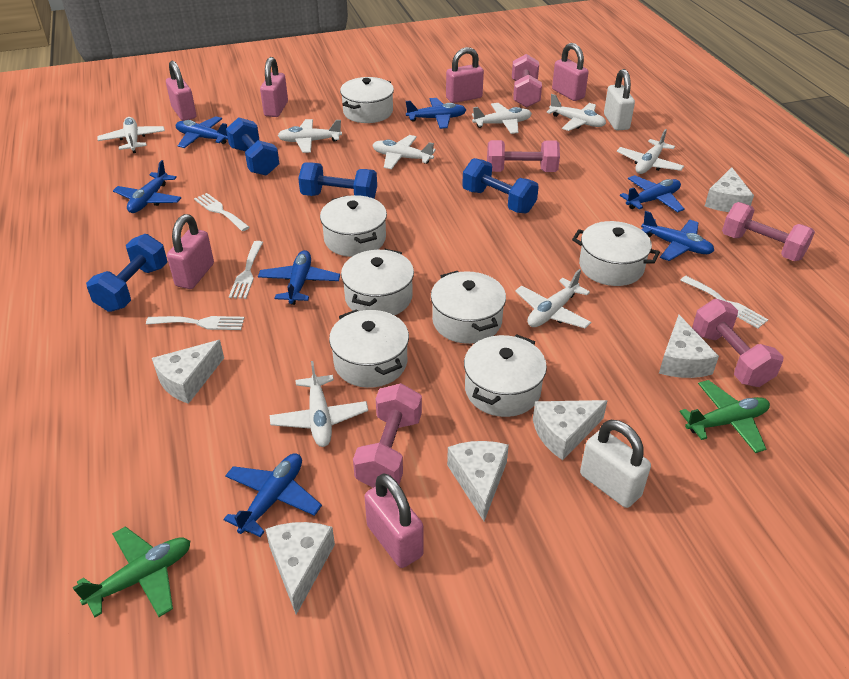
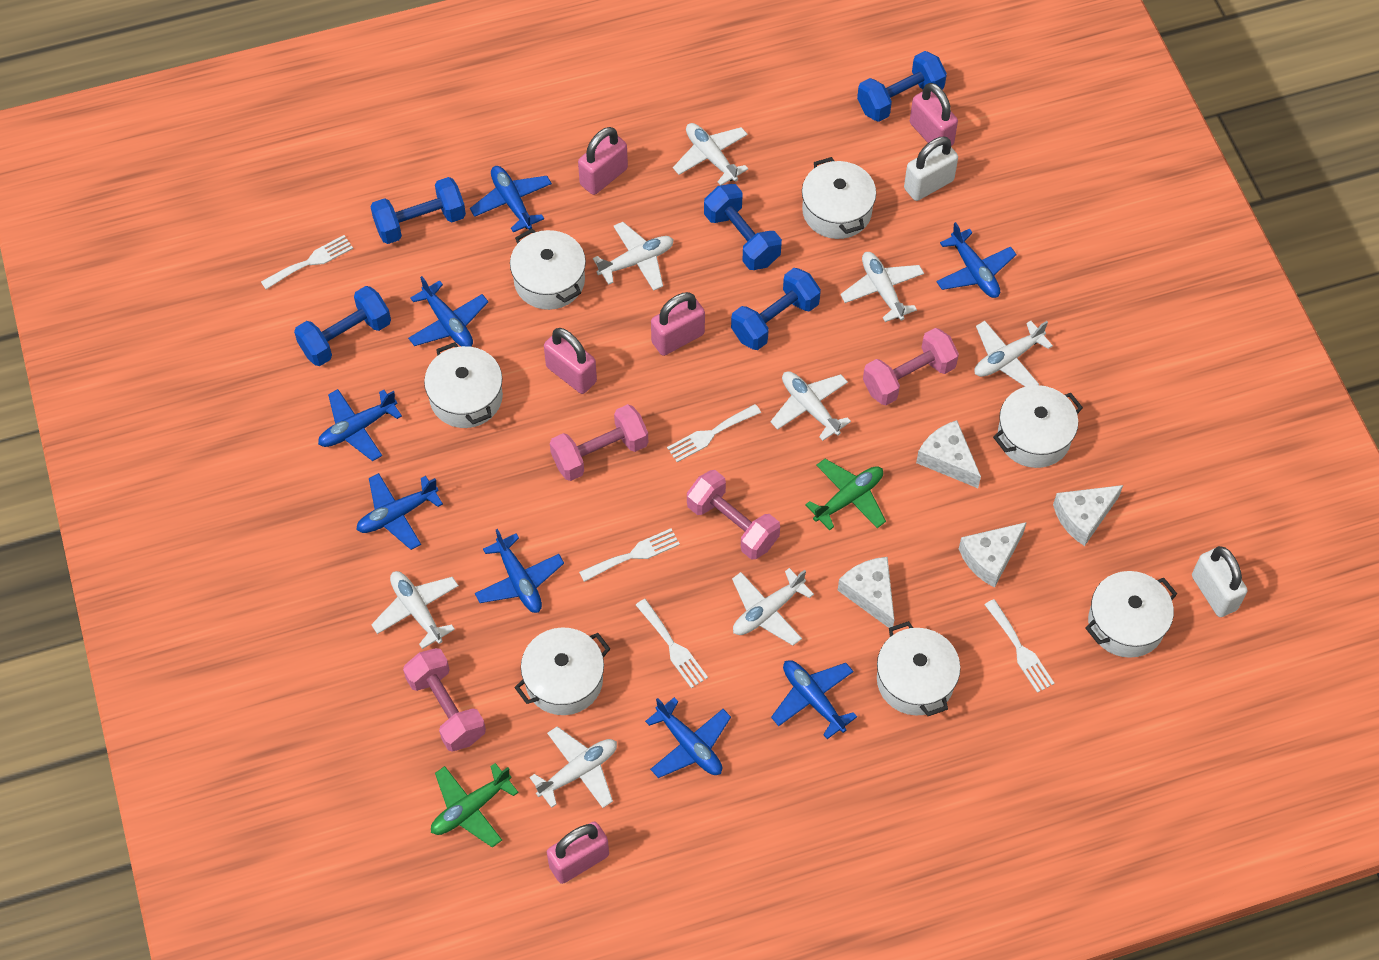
blue dumbbell: [86,234,167,312] [226,117,279,176] [298,162,377,199] [462,158,539,213] = 4 -> [294,286,391,366] [370,177,466,244] [704,184,782,270] [731,268,821,350] [857,51,947,122] = 5
blue plane: [113,160,181,213] [176,116,228,148] [224,453,322,537] [258,250,340,305] [406,98,466,129] [620,175,685,212] [641,211,714,261] = 7 -> [318,389,402,461] [356,473,443,550] [408,276,488,347] [470,166,552,232] [475,529,564,613] [645,697,731,778] [771,660,857,739] [936,222,1017,298] = 8
pink dumbbell: [353,383,422,488] [487,140,560,172] [512,54,542,108] [692,299,784,387] [722,202,815,261] = 5 -> [403,648,486,752] [550,404,648,481] [687,470,780,560] [863,328,959,405] = 4
pink padlock: [166,60,196,121] [167,214,214,289] [260,57,288,117] [365,473,424,568] [446,47,484,103] [552,43,589,101] = 6 -> [544,328,597,394] [547,822,609,884] [578,127,628,195] [651,292,705,356] [910,83,958,146] = 5
white cheese: [152,340,224,404] [265,522,335,615] [447,441,509,521] [533,400,608,460] [659,315,719,378] [705,167,754,212] = 6 -> [838,557,894,628] [916,420,981,488] [959,522,1027,588] [1053,485,1123,546] = 4
white fork: [146,316,244,330] [194,193,250,231] [229,241,263,299] [680,276,768,329] = 4 -> [261,235,353,289] [579,528,680,582] [636,599,708,688] [667,404,761,462] [984,599,1055,693] = 5

